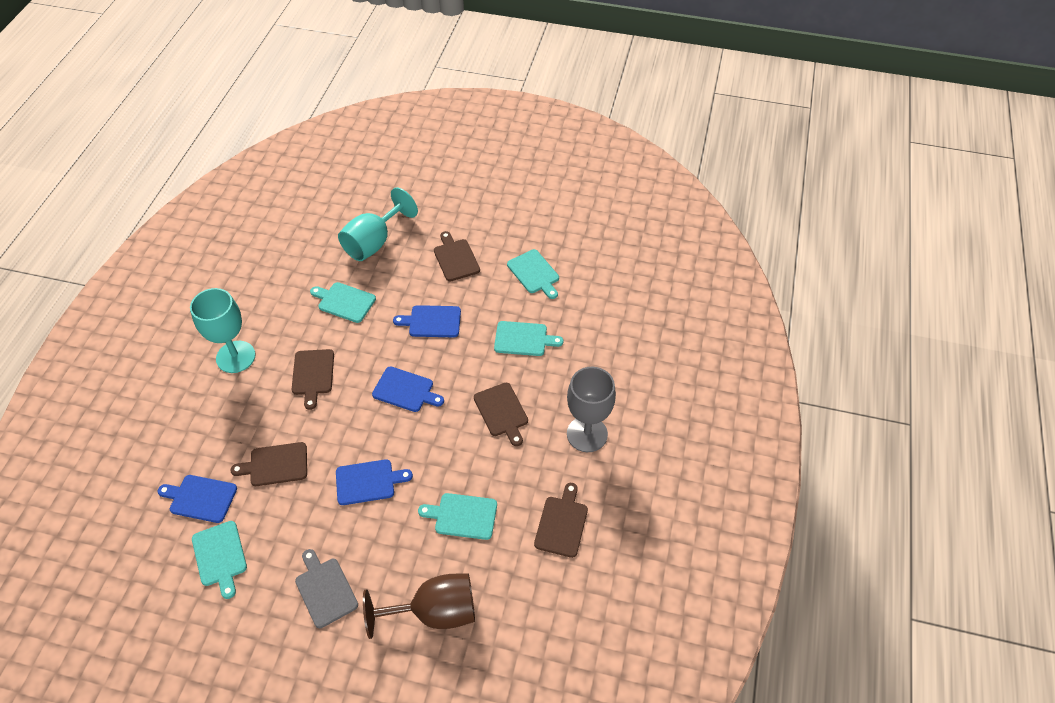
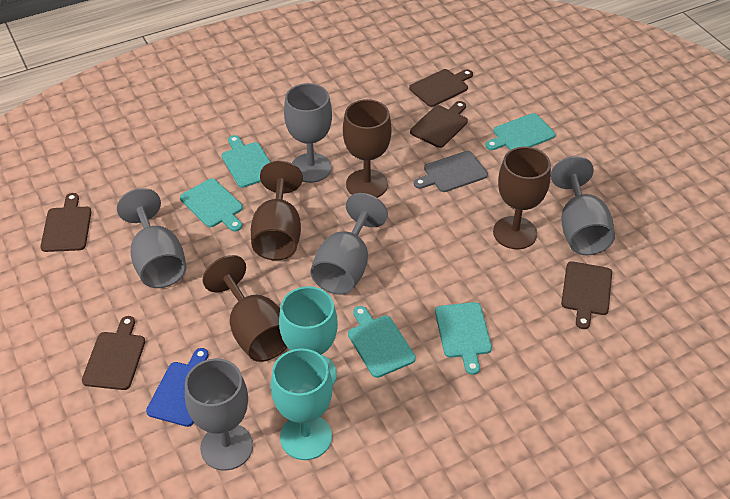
blue cutting board: [157,475,237,523] [336,459,413,505] [372,367,444,412] [393,305,461,337] = 4 -> [146,348,209,427] = 1
brown goblet: [363,573,475,639] = 1 -> [203,255,287,362] [251,161,303,260] [343,99,392,198] [493,147,551,249] = 4
grey goblet: [567,367,616,452] = 1 -> [117,188,186,288] [185,358,253,471] [284,83,332,183] [310,193,388,295] [551,156,615,255] = 5

